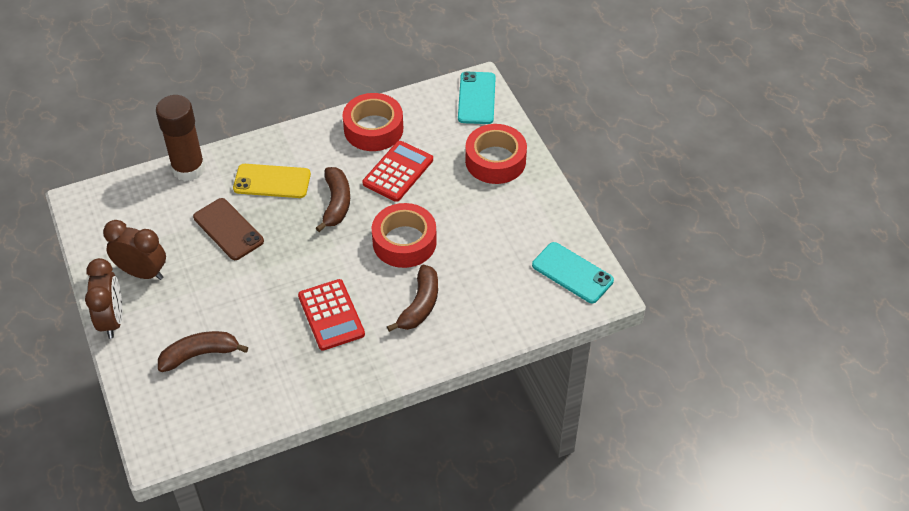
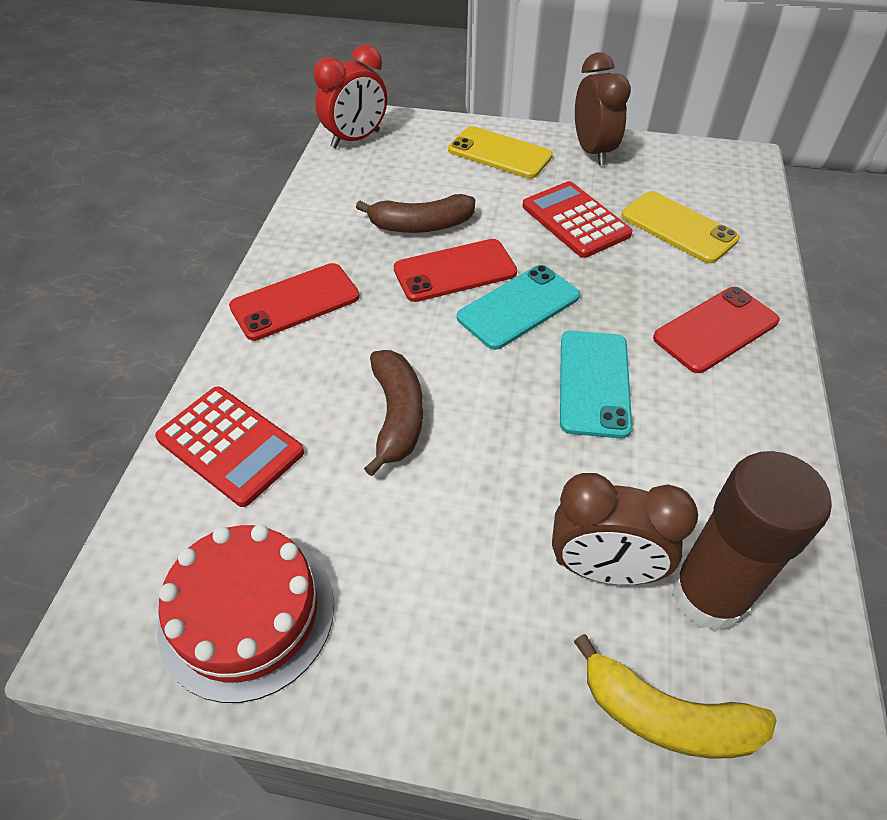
brown banana: [158,331,248,372] [316,167,350,232] [387,265,438,332] = 3 -> [356,194,475,233] [364,350,423,476] = 2
brown phone: [193,198,264,260] = 1 -> none = 0
red cake: none = 0 -> [157,525,334,703] = 1
red clock: none = 0 -> [314,44,387,148] = 1
red phone: none = 0 -> [229,263,360,341] [393,239,517,302] [653,287,780,373] = 3
red tape: [343,93,403,151] [372,203,437,268] [465,124,527,184] = 3 -> none = 0
yellow banana: none = 0 -> [574,634,777,759] = 1
yellow phone: [233,164,311,198] = 1 -> [448,126,553,179] [621,191,740,263] = 2

